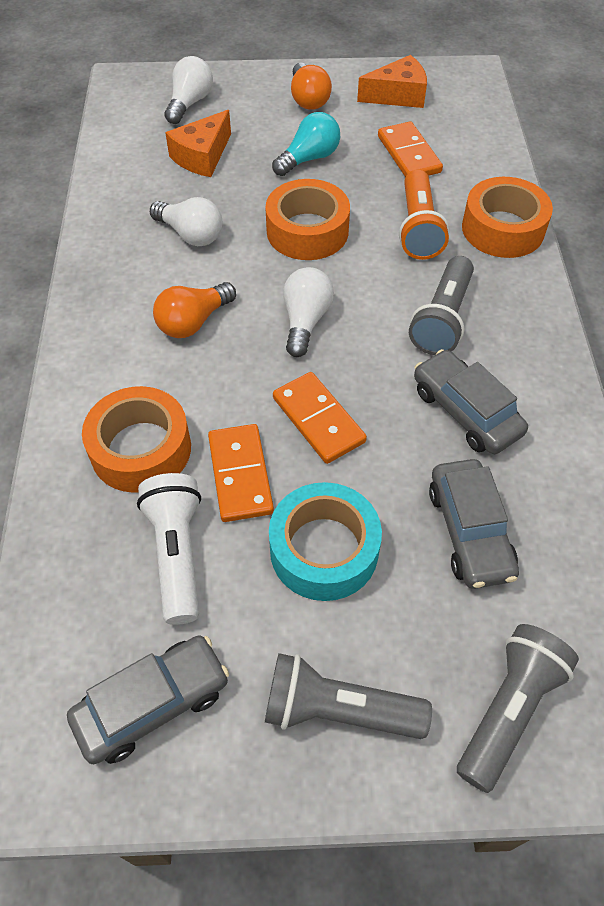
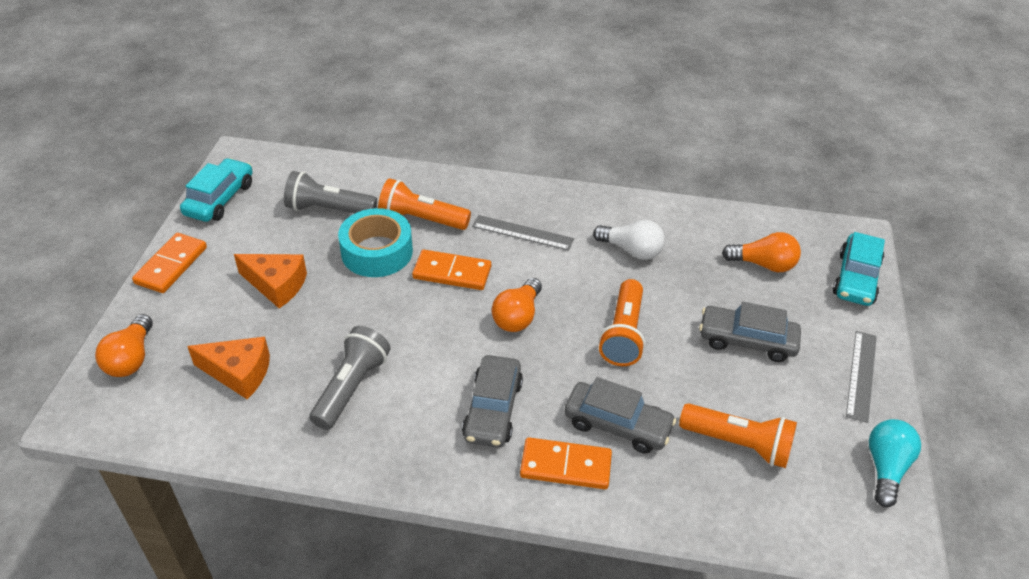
grey flashlight: [265,653,432,739] [409,256,474,355] [457,624,579,793] = 3 -> [284,171,377,214] [309,326,390,430] = 2
grey ruler: none = 0 -> [472,215,574,251] [846,331,877,423] = 2
orange flashlight: [399,169,449,260] = 1 -> [378,178,471,230] [599,279,645,366] [679,403,797,468] = 3
orange light bulb: [153,282,236,338] [291,63,332,110] = 2 -> [95,314,153,377] [492,278,542,332] [722,232,801,272] = 3
orange tape: [82,386,191,493] [265,179,350,260] [462,177,553,258] = 3 -> none = 0
turquoise car: none = 0 -> [180,158,253,222] [833,232,885,306] = 2
white flashlight: [137,473,201,625] = 1 -> none = 0
white light bulb: [150,197,222,246] [164,56,213,124] [283,267,334,357] = 3 -> [593,220,665,260] = 1

